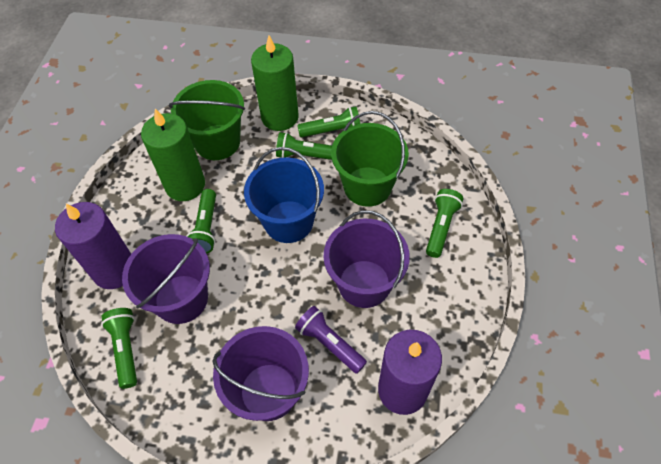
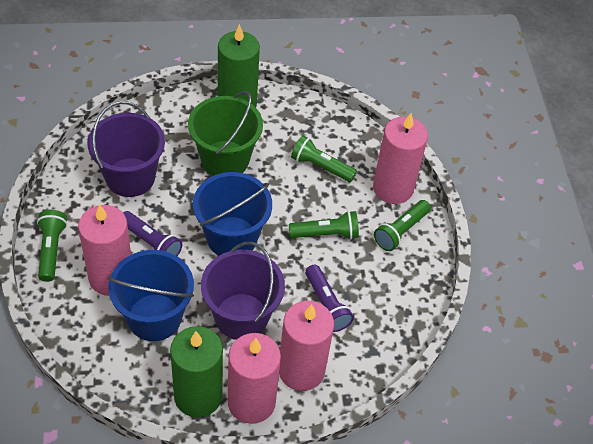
blue bucket: [244,147,324,243] = 1 -> [107,250,194,341] [193,172,272,256] = 2
green bucket: [169,80,245,160] [331,111,409,207] = 2 -> [188,91,263,176] = 1
green flashlight: [101,308,137,389] [186,189,216,254] [276,132,332,160] [297,106,360,137] [426,189,463,258] = 5 -> [37,210,67,282] [289,211,359,239] [291,135,357,182] [374,200,431,251] = 4
pink candle: none = 0 -> [78,204,131,296] [228,333,281,424] [279,301,334,391] [373,113,428,204] = 4
purple bucket: [122,234,210,324] [212,326,309,421] [324,210,410,308] = 3 -> [88,101,165,197] [201,242,285,340] = 2
purple candle: [55,202,131,289] [378,330,442,415] = 2 -> none = 0
purple flashlight: [295,306,367,374] = 1 -> [123,211,182,256] [305,264,354,332] = 2

